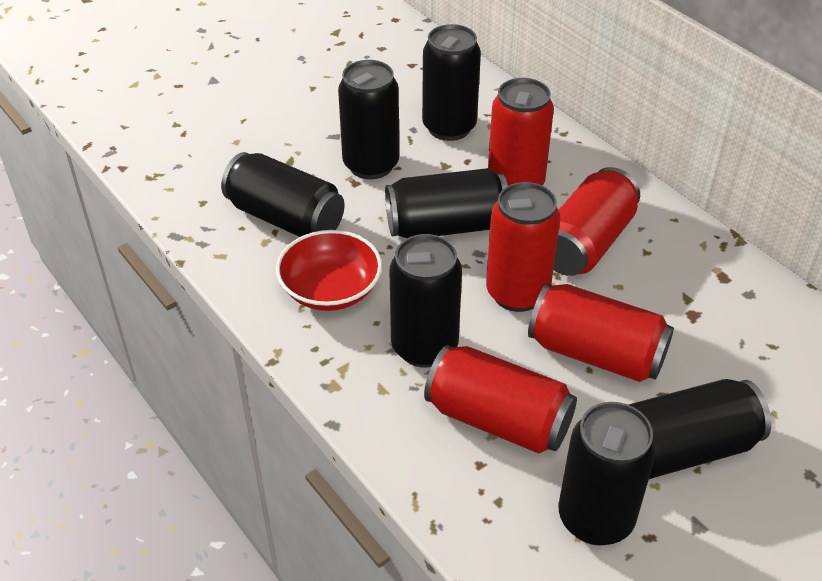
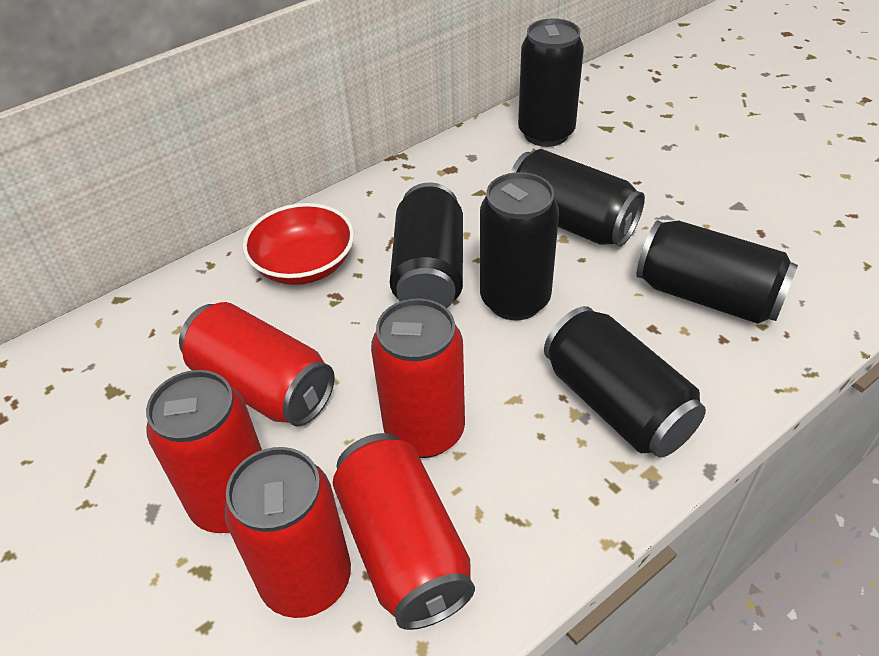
black can: [221,152,345,237] [338,60,399,179] [385,168,508,238] [390,234,462,368] [422,24,481,141] [559,402,656,545] [628,379,771,479] = 7 -> [390,183,463,308] [480,172,559,320] [510,149,645,247] [518,18,584,147] [544,306,706,458] [636,220,798,324] = 6

